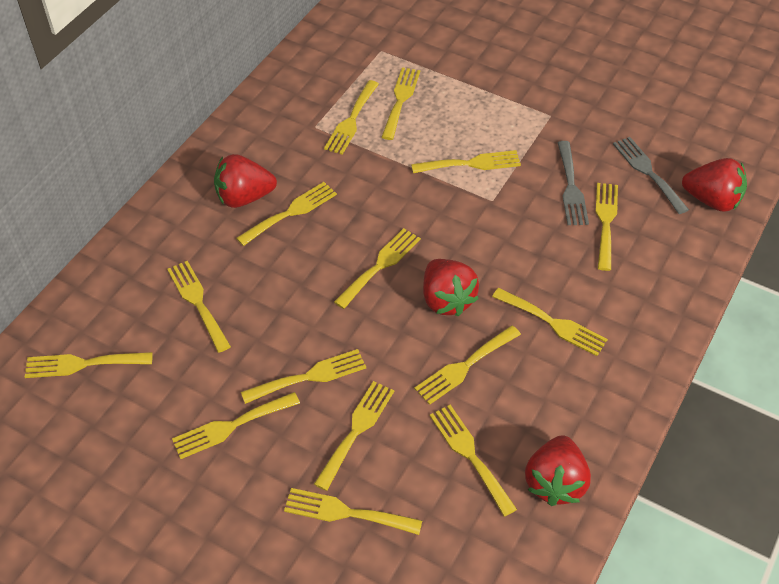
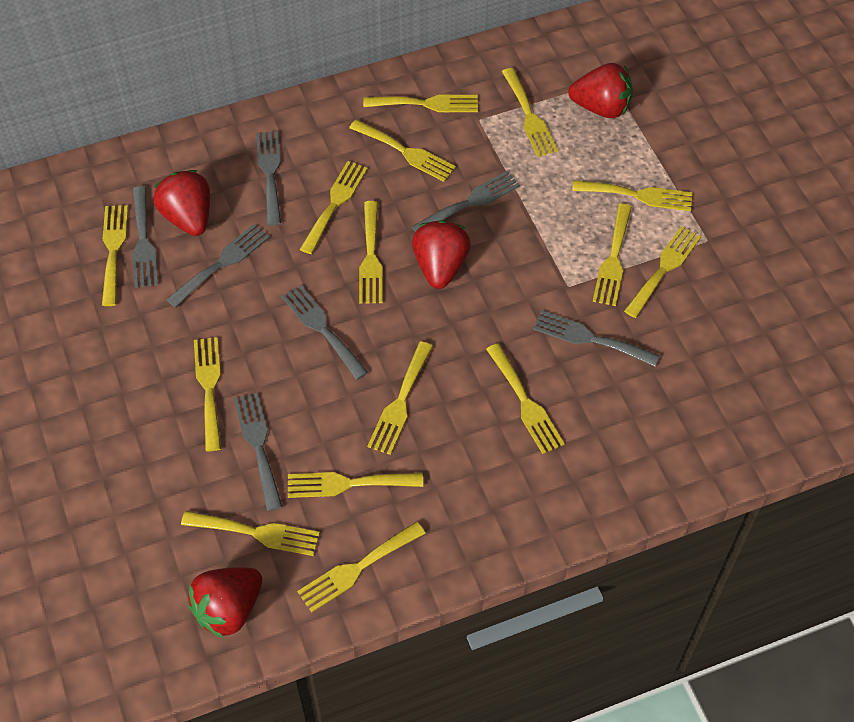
grey fork: [557,141,589,225] [613,137,689,214] = 2 -> [132,186,158,288] [166,224,270,308] [234,393,282,511] [256,131,281,225] [281,284,368,380] [412,171,520,232] [533,310,660,367] = 7

